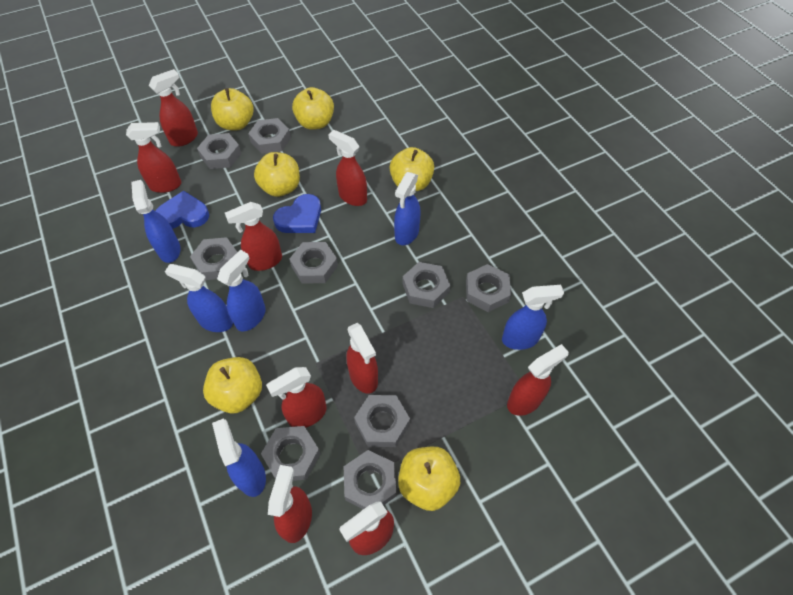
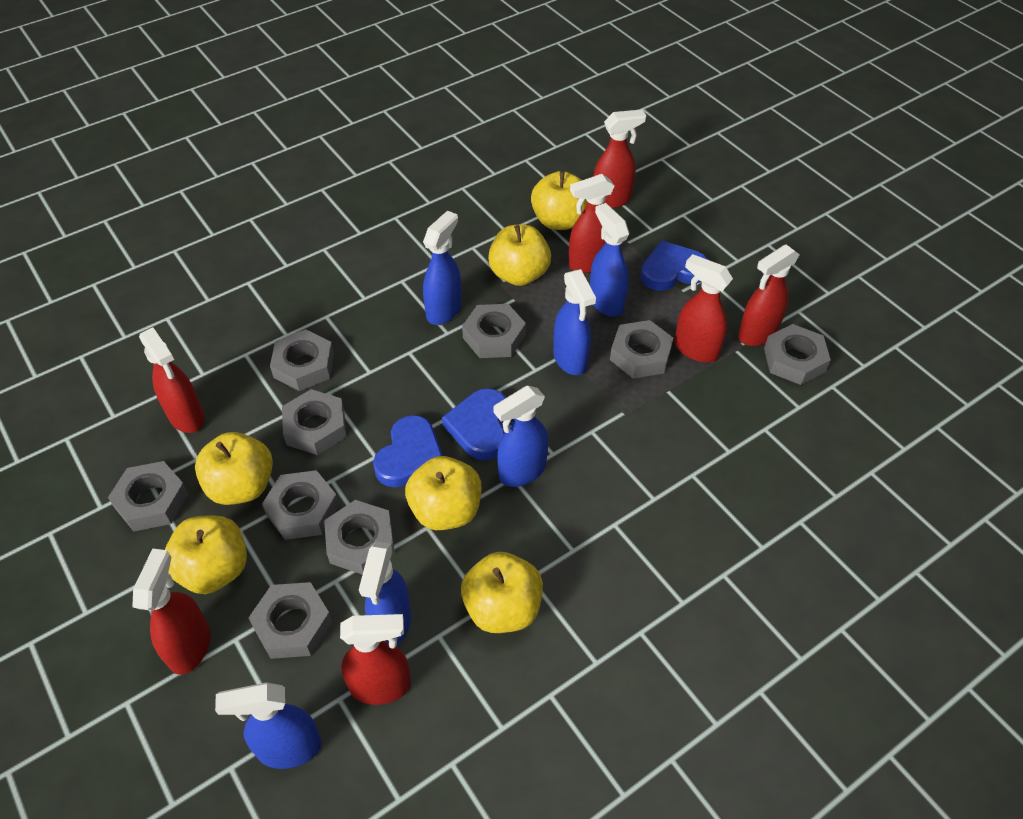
blue heart: [156,191,209,229] [273,194,321,233] = 2 -> [373,415,443,487] [442,388,506,460] [641,240,708,291] = 3
red spray bottle: [126,122,181,193] [149,69,198,147] [225,202,282,271] [266,367,327,428] [268,465,312,543] [328,130,367,206] [339,501,394,555] [346,323,378,394] [507,344,569,416] = 9 -> [132,549,211,675] [139,327,205,433] [340,614,411,705] [569,174,614,273] [593,109,647,209] [675,254,733,363] [738,244,800,346] = 7

